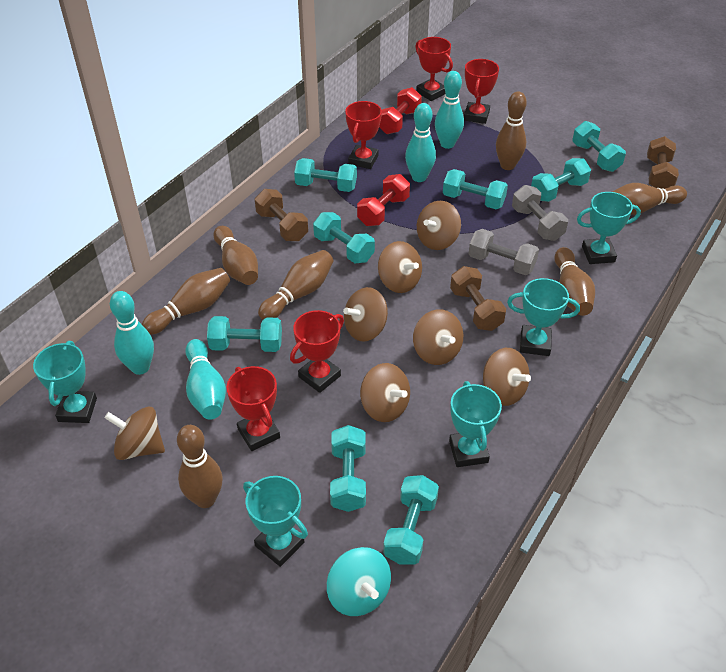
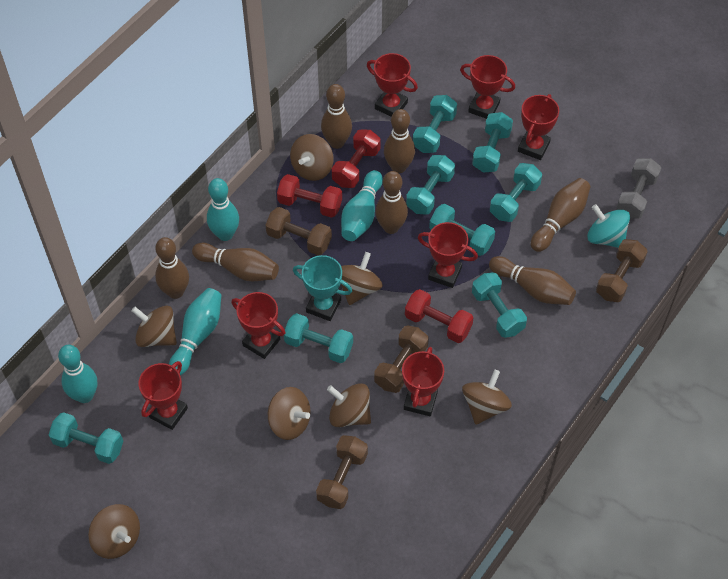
brown dumbbell: [255,189,308,241] [450,266,506,331] [647,136,679,189] = 3 -> [266,207,332,255] [316,435,368,509] [374,325,429,393] [596,239,648,302] = 4
grey dumbbell: [469,229,539,275] [512,185,568,241] = 2 -> [616,158,661,219] = 1
red dumbbell: [357,174,410,226] [379,87,422,134] = 2 -> [277,174,342,218] [332,129,381,188] [405,289,473,343] = 3
red trophy: [227,366,280,451] [290,310,344,393] [345,101,382,169] [415,37,453,101] [464,59,499,124] = 5 -> [138,361,188,430] [231,292,285,359] [367,53,418,117] [402,347,444,416] [418,222,478,288] [460,55,515,119] [518,94,559,160] = 7
turquoise trophy: [33,341,97,423] [243,476,308,567] [449,381,502,467] [507,278,580,356] [577,192,641,264] = 5 -> [293,255,352,321] = 1

